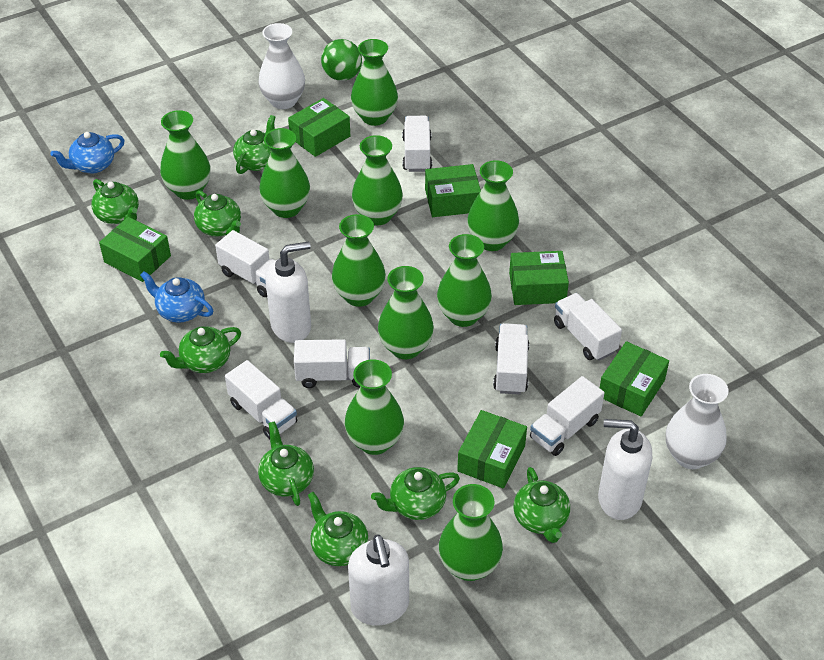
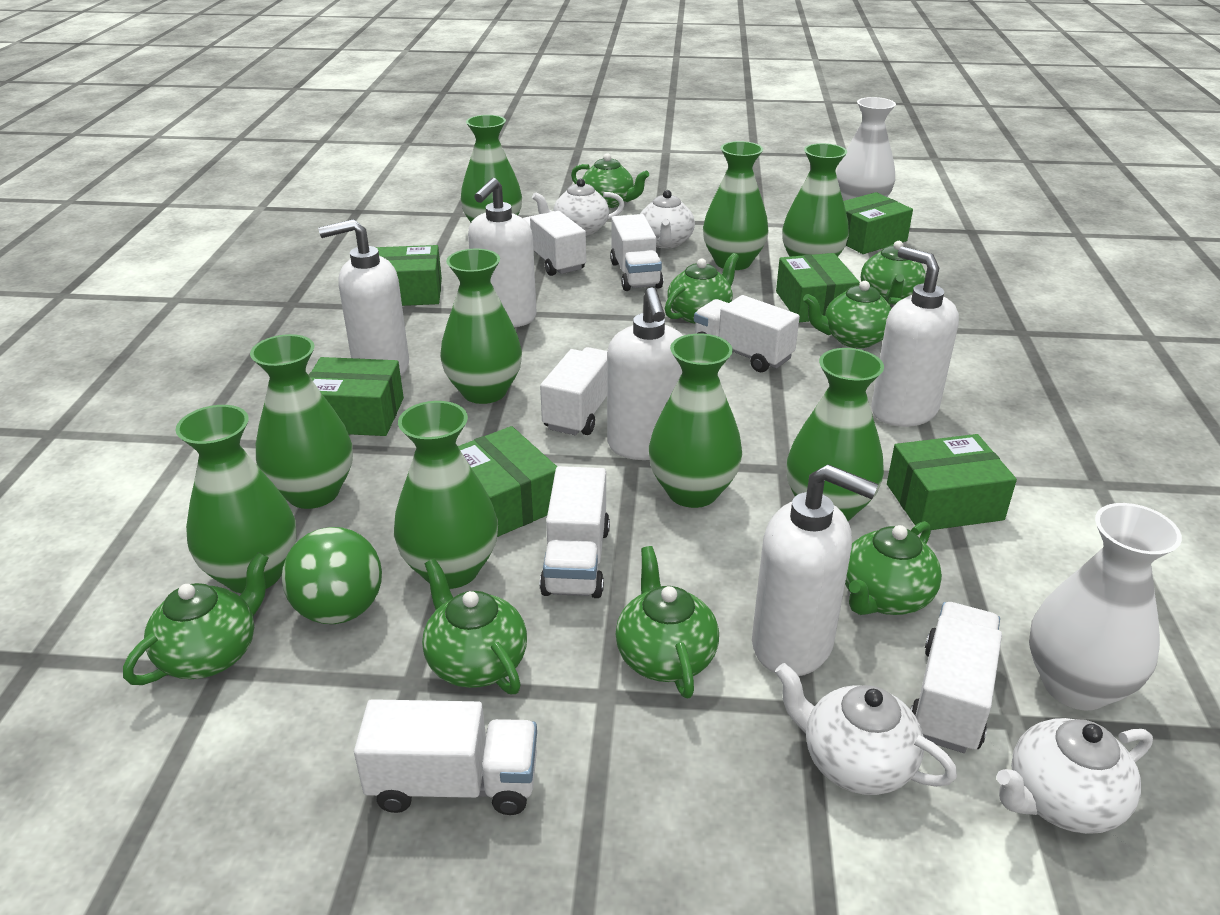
blue teapot: [50,132,125,173] [140,271,213,323] = 2 -> none = 0
green vase: [160,110,211,200] [259,128,310,218] [332,214,386,307] [344,359,404,455] [351,39,398,126] [352,135,403,225] [378,266,434,359] [437,234,492,327] [439,484,503,581] [467,160,519,251] = 10 -> [175,405,296,593] [250,334,353,509] [394,401,498,589] [440,249,522,404] [461,115,522,222] [648,334,742,508] [703,141,768,270] [782,143,849,257] [786,348,884,521] = 9
white soap dispenser: [265,241,311,343] [348,534,409,625] [598,419,652,520] = 3 -> [318,219,409,376] [468,178,536,327] [607,287,683,460] [752,464,878,676] [871,247,959,427] = 5
white teapot: none = 0 -> [532,178,625,236] [640,190,695,249] [775,663,957,795] [996,718,1153,834] = 4

